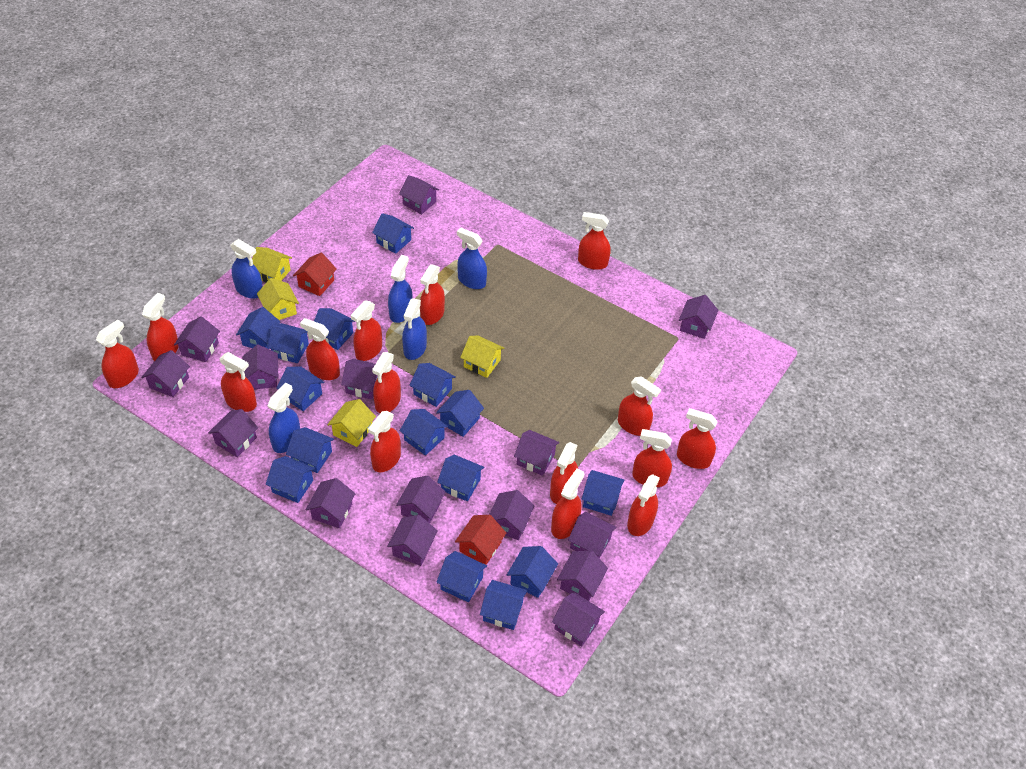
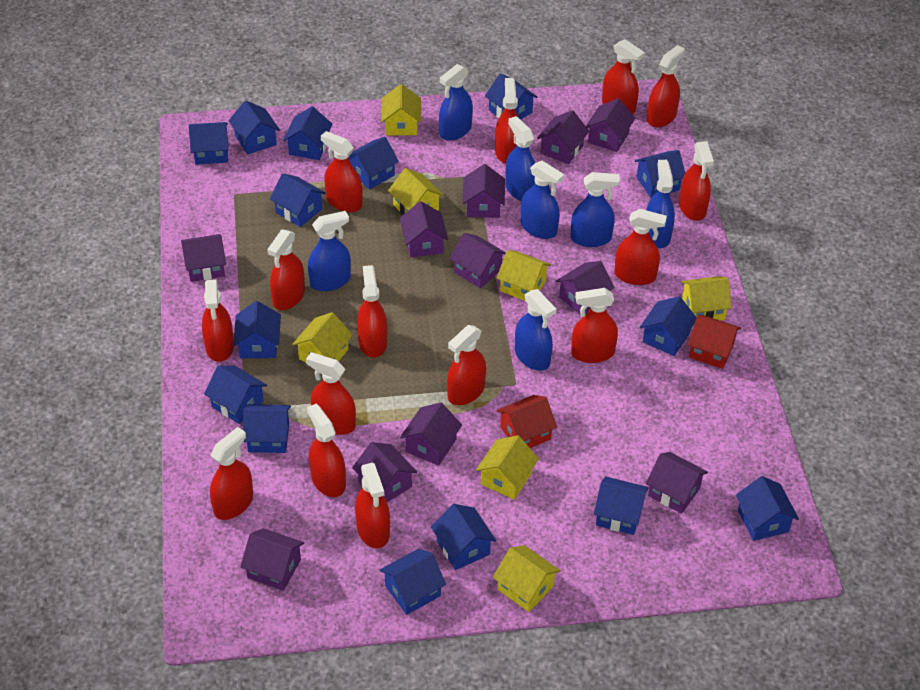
blue spray bottle: [230,239,263,299] [268,383,300,453] [388,255,413,323] [402,299,427,360] [457,228,487,289] = 5 -> [308,211,351,291] [439,64,473,141] [505,116,535,201] [515,289,556,371] [521,161,564,239] [571,172,620,247] [647,160,675,248] = 7
purple house: [141,350,190,397] [174,316,220,362] [208,409,258,457] [242,344,278,389] [306,478,356,528] [341,359,378,399] [387,515,438,566] [396,475,445,523] [399,175,439,214] [489,490,535,540] [514,430,560,476] [552,592,605,647] [557,551,608,601] [568,512,617,559] [679,295,718,339] = 15 -> [181,234,226,282] [240,528,304,591] [352,442,417,502] [400,201,448,257] [400,402,462,466] [450,233,506,288] [463,164,505,218] [537,110,589,164] [556,261,615,315] [586,98,635,152] [646,452,708,514] = 11
yellow house: [252,247,292,283] [257,278,299,320] [327,399,376,447] [460,335,504,378] = 4 -> [292,312,353,362] [381,84,421,135] [388,168,444,215] [476,435,539,500] [493,545,561,612] [497,250,551,301] [681,276,732,320] = 7

